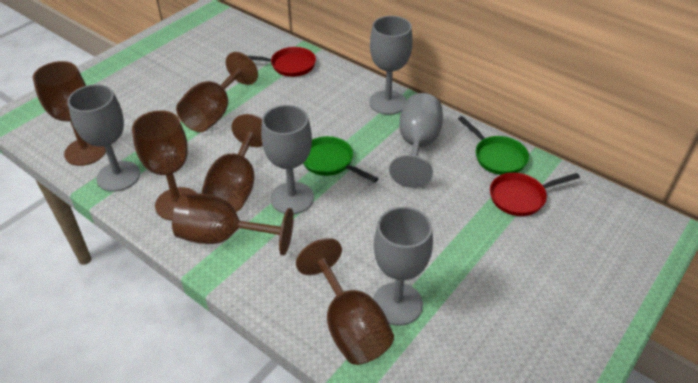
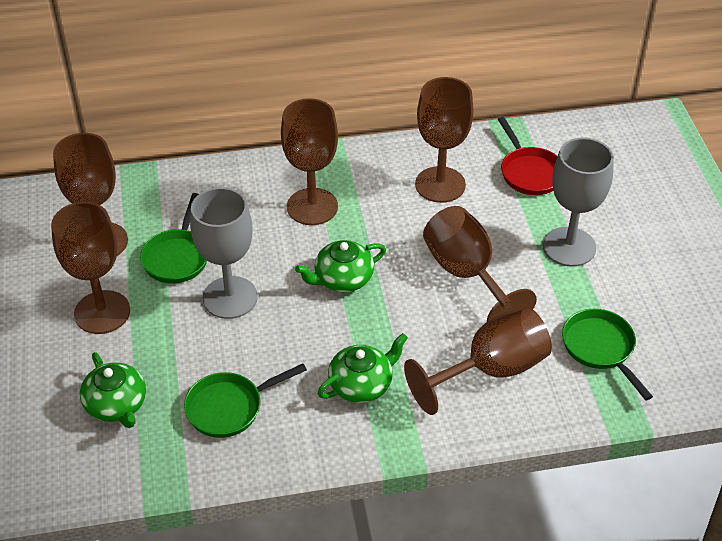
green pan: [303,136,379,183] [458,116,529,175] = 2 -> [140,193,207,284] [184,363,307,438] [562,309,653,401] = 3
green teapot: none = 0 -> [80,352,146,428] [295,240,386,292] [318,333,408,403] = 3
grey goblet: [67,84,140,192] [261,105,314,214] [369,16,413,115] [373,207,433,326] [389,93,443,188] = 5 -> [190,187,258,319] [543,137,614,267] = 2
red pan: [248,47,316,77] [490,173,580,216] = 2 -> [498,117,557,195] = 1

